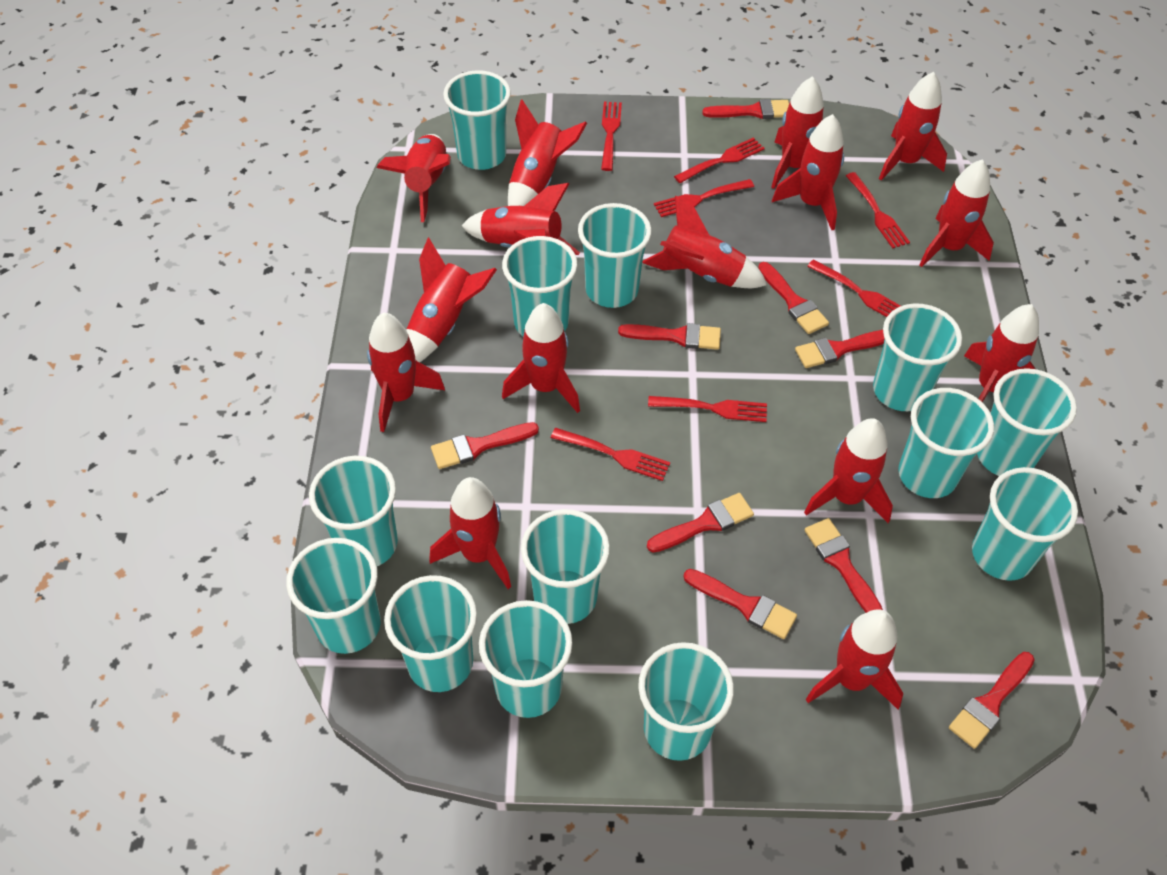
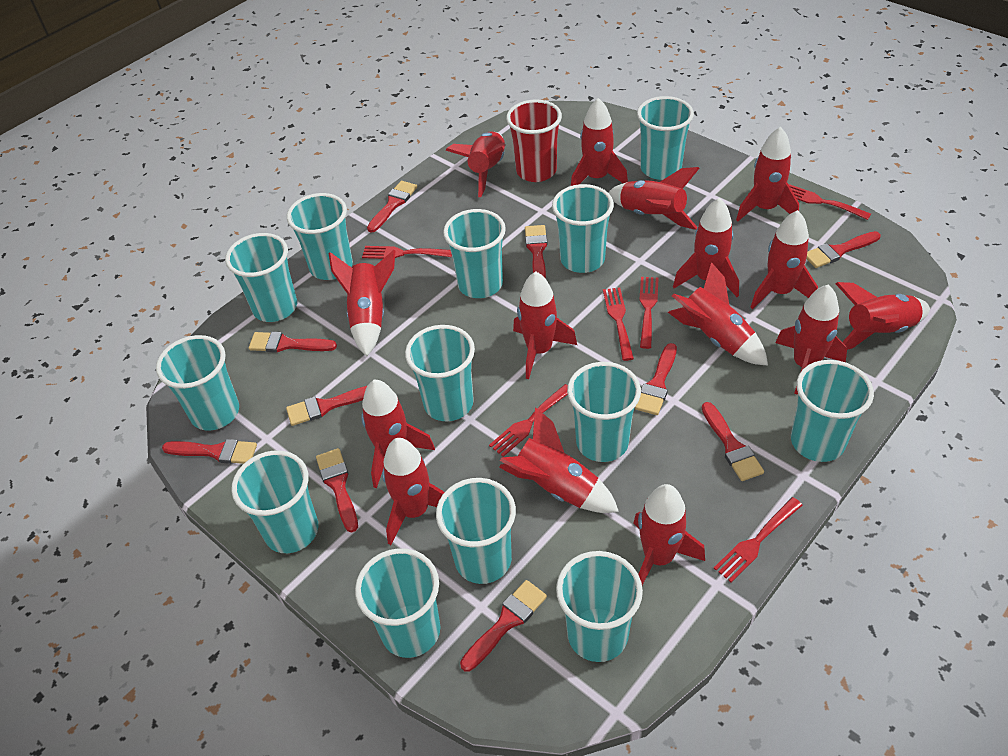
red brush: [431,422,539,469] [618,323,721,350] [647,493,754,553] [684,569,797,639] [702,99,789,119] [758,262,829,334] [795,330,884,368] [805,518,883,613] [949,652,1035,749] = 9 -> [162,439,257,464] [249,332,337,353] [286,386,367,426] [316,448,358,532] [367,181,417,233] [460,580,547,672] [525,225,548,279] [635,343,677,415] [702,402,764,481] [806,231,881,268] = 10
red cup: none = 0 -> [506,99,562,182] = 1
red fork: [551,428,670,481] [601,102,622,171] [648,396,767,422] [654,179,754,217] [674,137,765,183] [807,259,900,317] [846,172,910,248] = 7 -> [362,246,452,259] [489,384,568,457] [603,288,634,361] [639,277,659,349] [714,497,803,583] [789,184,871,220] = 6

